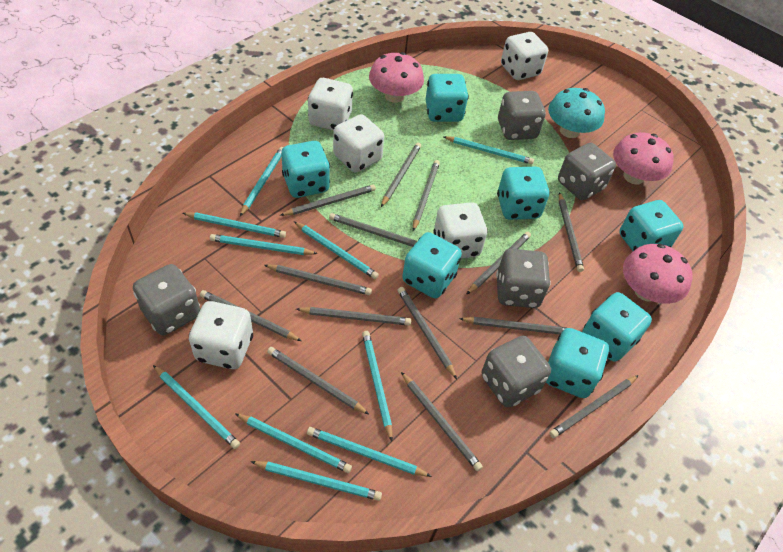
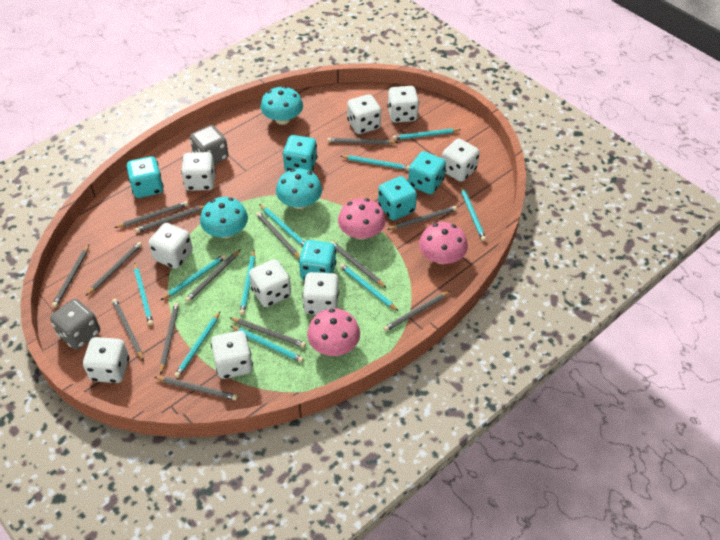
grey dice: [133,264,200,335] [481,336,551,408] [496,249,551,308] [498,91,546,140] [558,143,616,200] = 5 -> [50,299,100,350] [190,125,228,165] = 2
turquoise dice: [281,141,330,198] [402,232,462,298] [425,74,469,122] [497,167,550,220] [546,328,609,398] [582,292,652,362] [619,200,683,251] = 7 -> [126,156,164,198] [283,135,317,172] [299,240,336,280] [378,176,417,220] [408,151,446,194] = 5
turquoise mushroom: [548,88,605,138] = 1 -> [200,197,248,238] [261,86,303,125] [276,169,322,209] = 3
white dice: [189,301,253,369] [308,78,353,130] [333,114,384,172] [433,202,488,258] [501,32,548,80] = 5 -> [83,337,129,383] [149,223,193,269] [181,152,216,191] [211,331,253,379] [249,259,291,307] [302,272,339,315] [347,94,381,134] [387,86,419,123] [442,139,480,182] = 9

